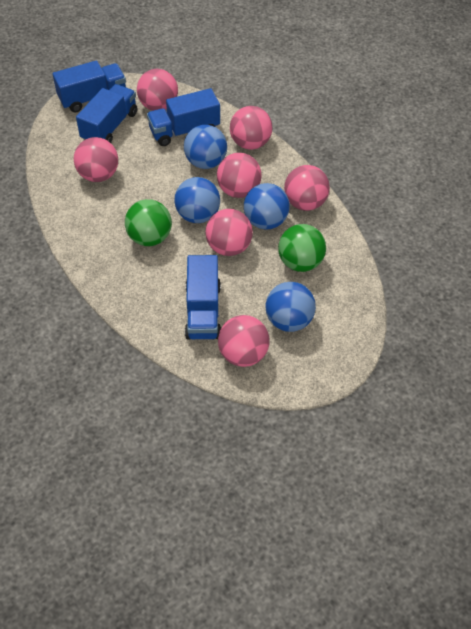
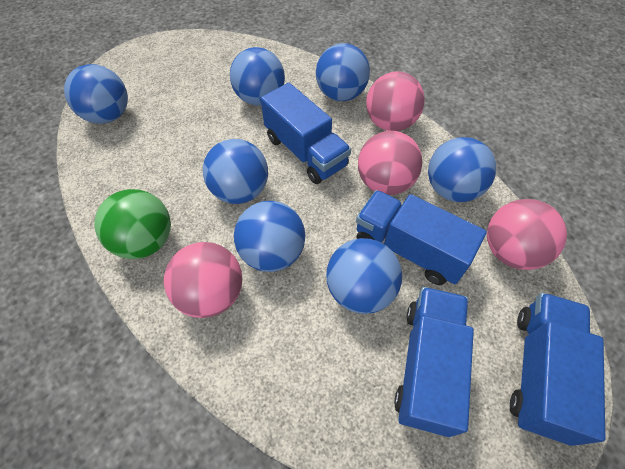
blue ball: [174,177,220,223] [184,125,227,169] [244,183,290,230] [265,282,316,332] = 4 -> [64,64,128,124] [203,139,268,204] [230,47,285,106] [234,201,305,272] [316,43,370,101] [326,238,402,314] [428,137,496,202] = 7
green ball: [125,199,172,246] [278,224,326,272] = 2 -> [95,189,171,259] = 1
pink ball: [74,137,118,182] [137,69,178,111] [205,209,253,256] [217,153,262,198] [218,315,269,367] [230,106,272,150] [284,165,330,211] = 7 -> [164,242,242,318] [358,131,423,195] [366,71,425,131] [487,199,567,270] = 4

